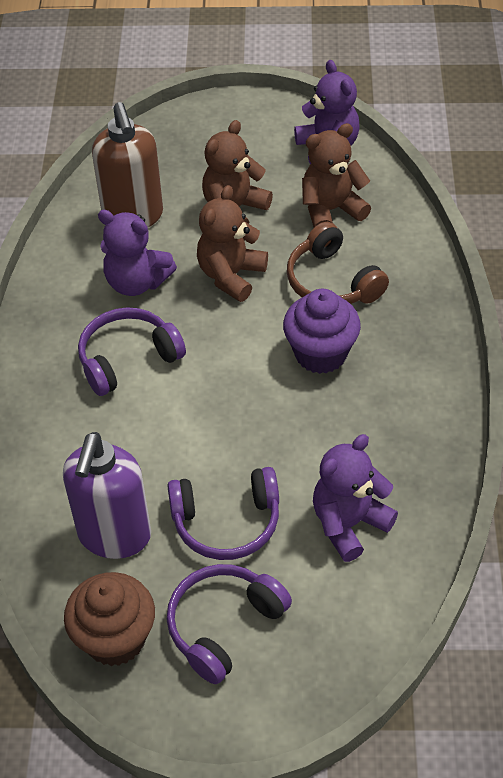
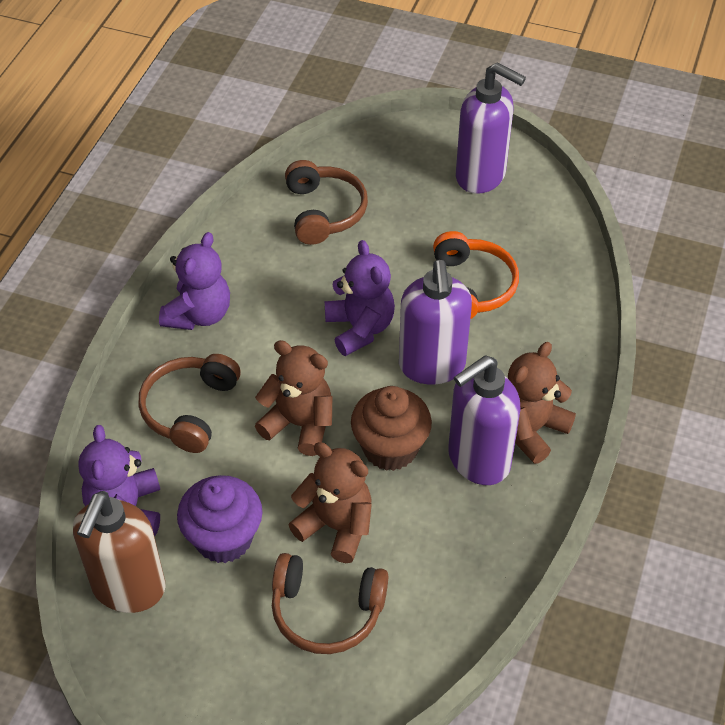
brown headphones: [287,222,389,304] = 1 -> [139,354,241,453] [272,553,388,654] [285,160,368,245] = 3
orange headphones: none = 0 -> [433,231,519,319] = 1
purple headphones: [78,307,186,396] [167,467,279,560] [167,564,292,684] = 3 -> none = 0
purple soap dispenser: [63,432,151,559] = 1 -> [399,260,472,385] [448,355,520,485] [456,62,526,194] = 3

